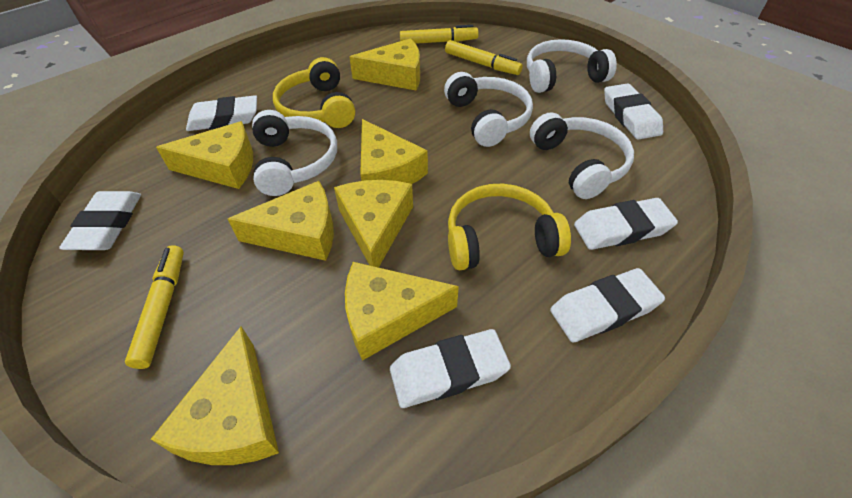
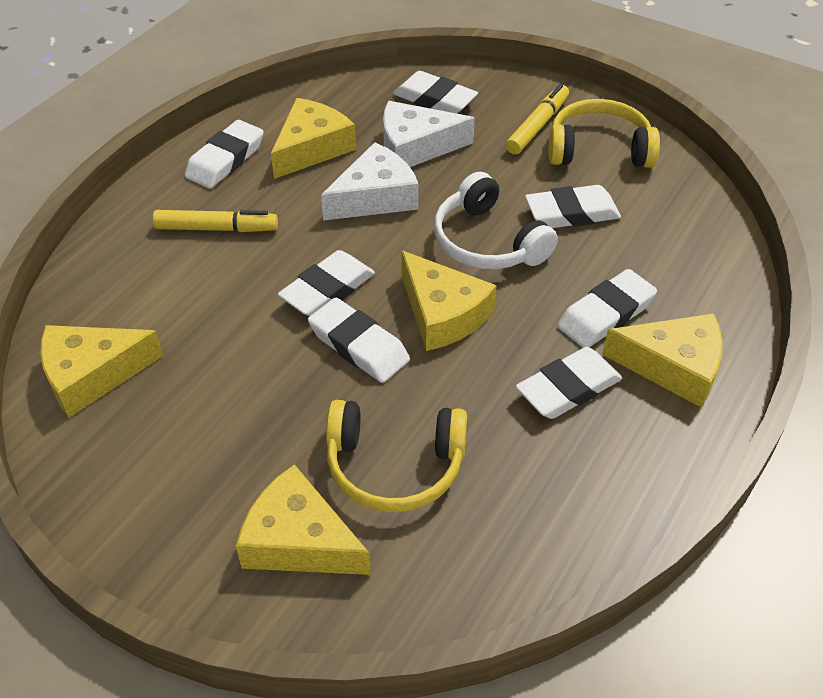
white cheese: none = 0 -> [321,142,419,221] [383,101,475,167] = 2
white eraser: [59,191,141,250] [186,95,257,131] [390,329,511,408] [550,268,665,342] [574,198,678,250] [604,83,663,140] = 6 -> [184,120,264,189] [278,250,375,316] [308,298,410,383] [393,71,478,114] [516,347,622,419] [525,185,621,228] [557,269,657,348] = 7
white headphones: [252,110,337,196] [444,72,533,147] [527,39,617,93] [530,112,634,199] = 4 -> [434,172,558,269] = 1
yellow cheese: [151,326,279,465] [156,121,253,189] [228,181,334,261] [334,180,413,268] [345,262,459,361] [349,38,420,90] [360,119,428,184] = 7 -> [40,325,163,417] [236,464,371,575] [271,98,356,179] [401,250,497,351] [602,313,723,408] = 5
yellow marker: [125,245,184,369] [400,25,479,44] [445,40,523,75] = 3 -> [153,210,278,232] [506,84,569,154] = 2

